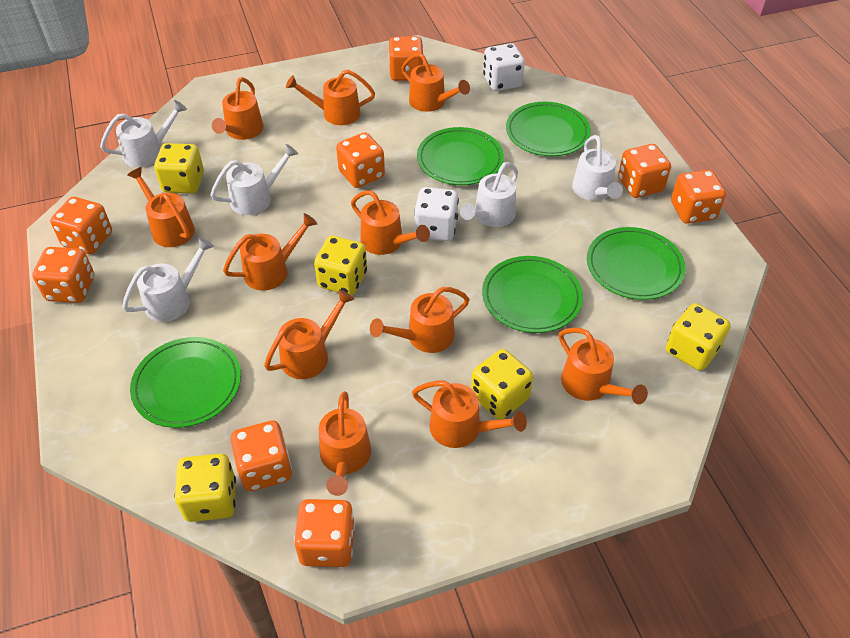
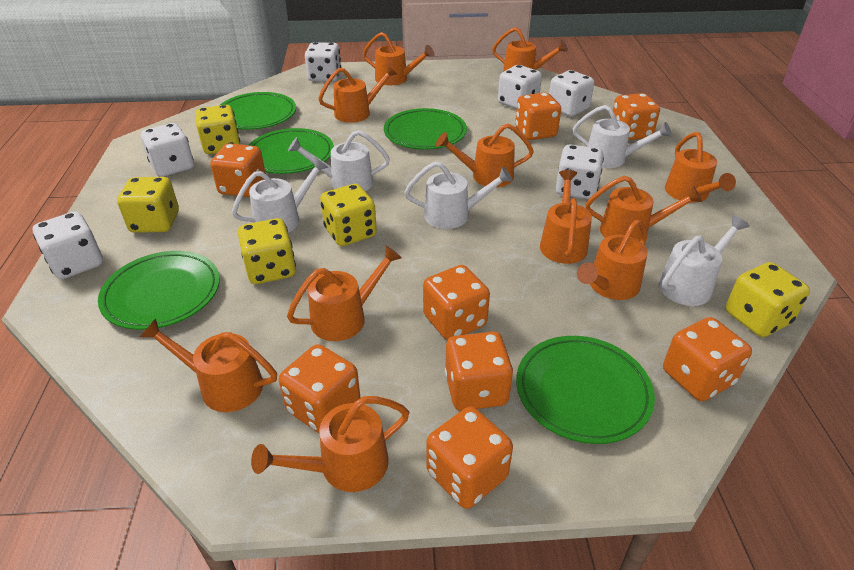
white dice: [414,187,459,241] [483,43,525,91] = 2 -> [32,211,103,279] [141,123,194,177] [305,42,341,82] [498,65,542,109] [549,70,594,117] [556,144,604,199] = 6

